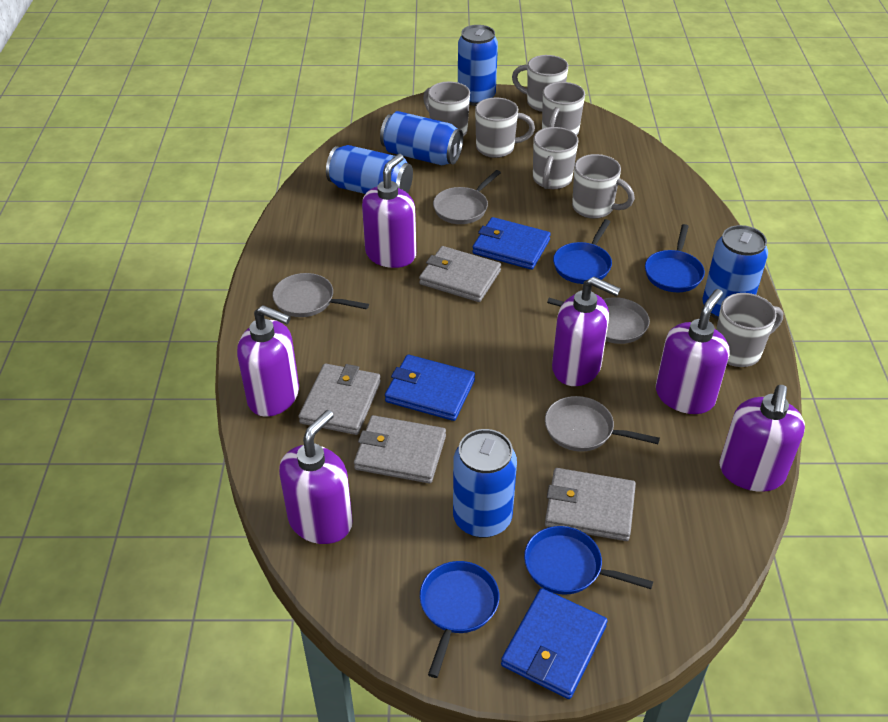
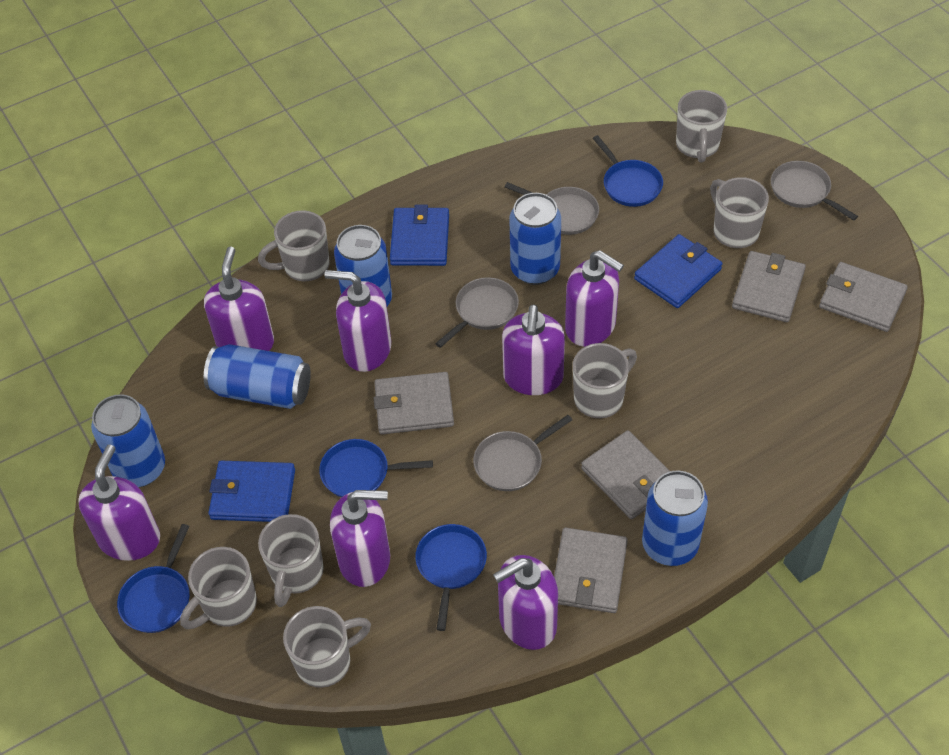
grey wallet: [298,363,381,435] [354,415,446,483] [419,246,501,302] [545,468,636,541] = 4 -> [374,372,454,434] [554,528,628,613] [581,430,670,519] [732,251,806,322] [819,262,908,332] = 5
purple soap dispenser: [237,305,299,417] [279,410,353,544] [362,154,416,268] [552,277,621,386] [656,289,729,414] [720,385,805,492] = 6 -> [78,445,160,561] [204,246,274,351] [325,270,391,372] [330,490,390,587] [493,555,558,650] [502,304,565,395] [565,250,624,347] = 7

